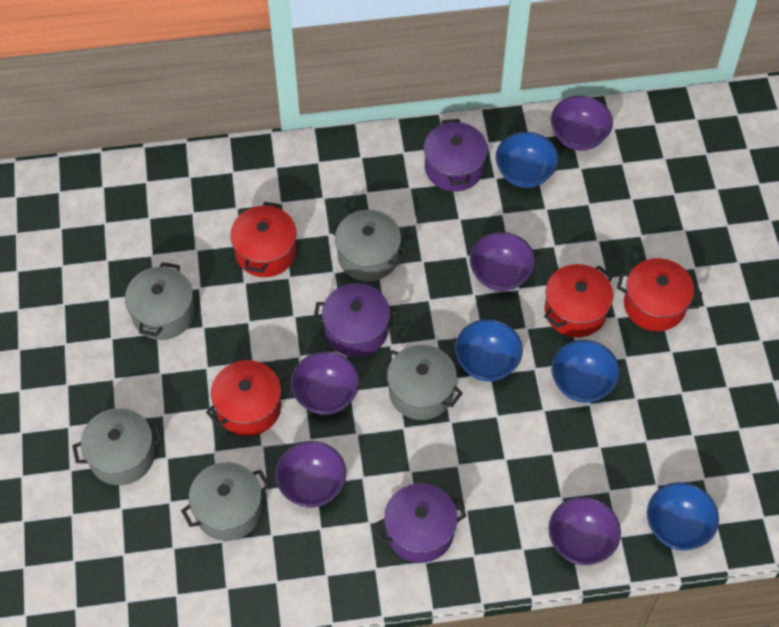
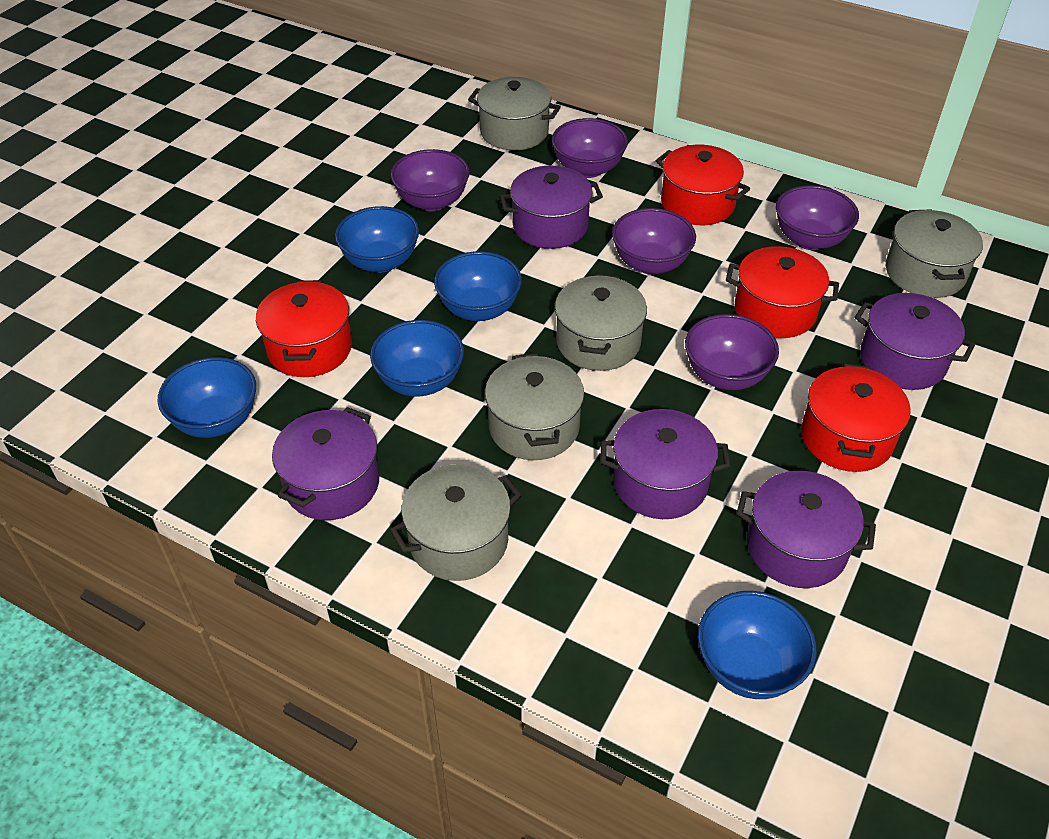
blue bowl: [455,319,523,381] [495,132,559,188] [551,340,620,403] [647,482,719,550] = 4 -> [158,357,256,438] [335,206,419,273] [370,320,464,396] [434,251,522,321] [698,591,817,699] = 5
purple pot: [313,283,399,357] [375,483,466,563] [424,119,488,191] = 3 -> [272,407,379,520] [499,166,603,249] [601,409,730,519] [736,471,876,588] [855,293,975,390] = 5

